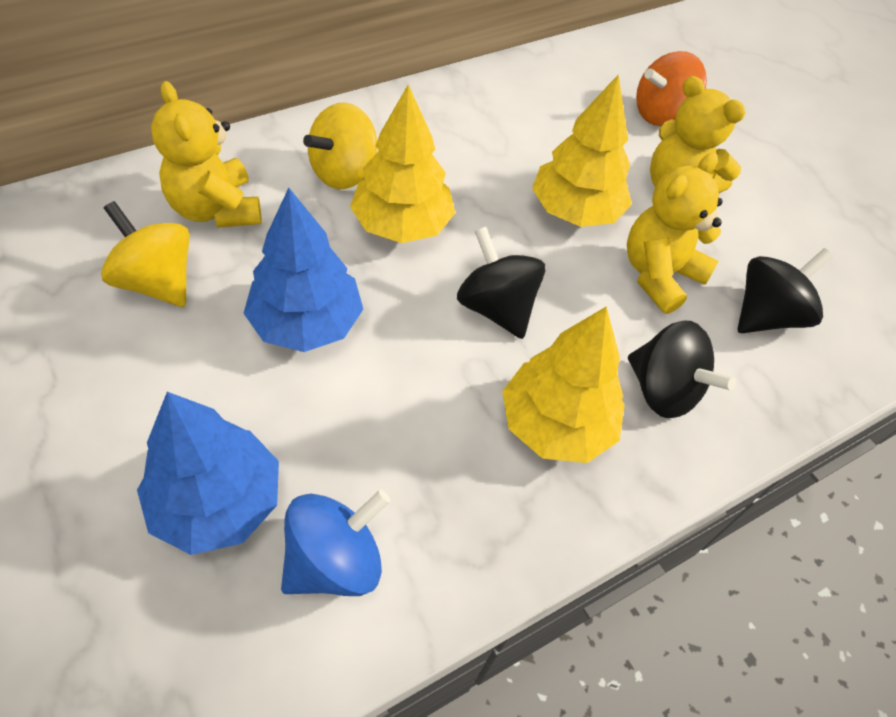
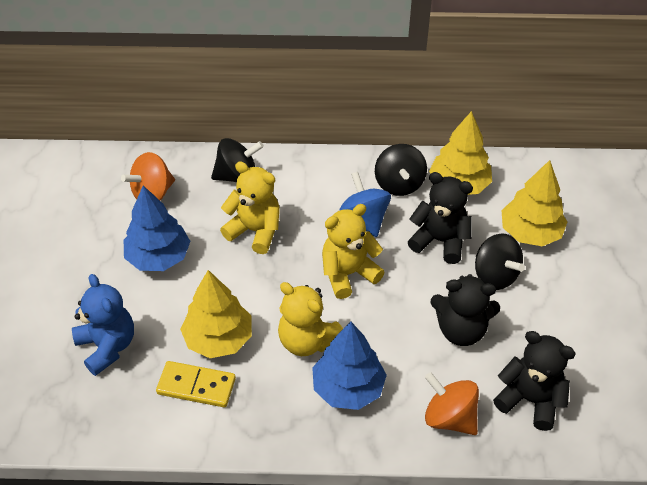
black teddy bear: none = 0 -> [408,172,473,264] [430,274,500,346] [493,331,576,431] = 3
blue teddy bear: none = 0 -> [72,274,134,376] = 1
orange spinning top: [636,51,707,126] = 1 -> [121,152,175,200] [425,372,479,435] = 2
yellow domino: none = 0 -> [156,361,236,407] = 1
yellow spinning top: [101,201,190,307] [303,102,377,189] = 2 -> none = 0

